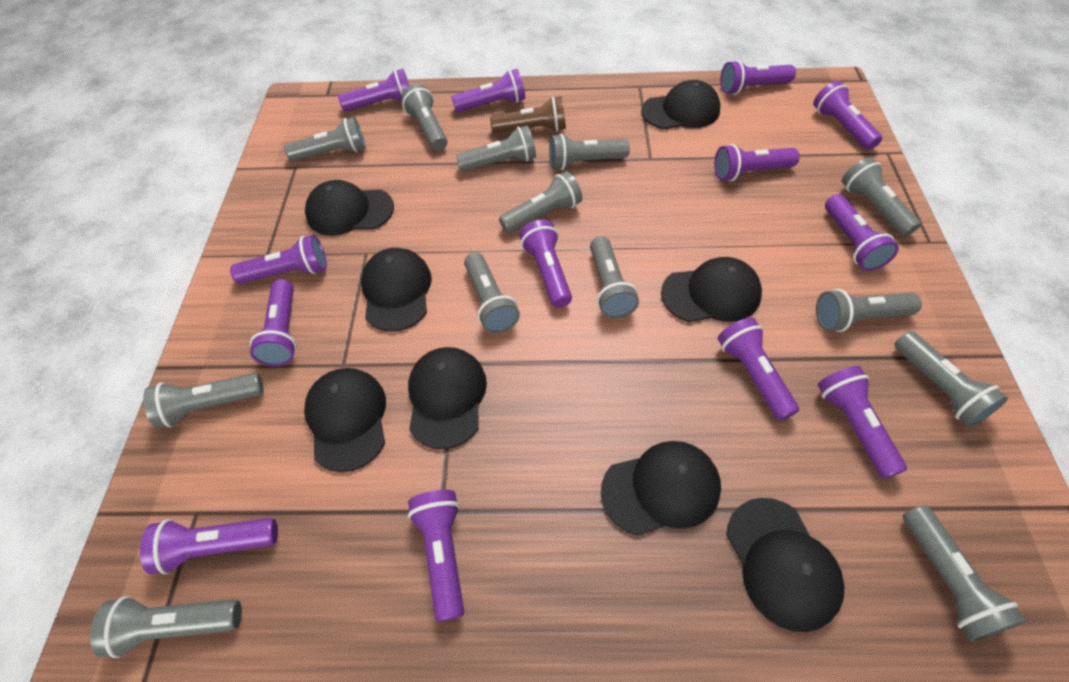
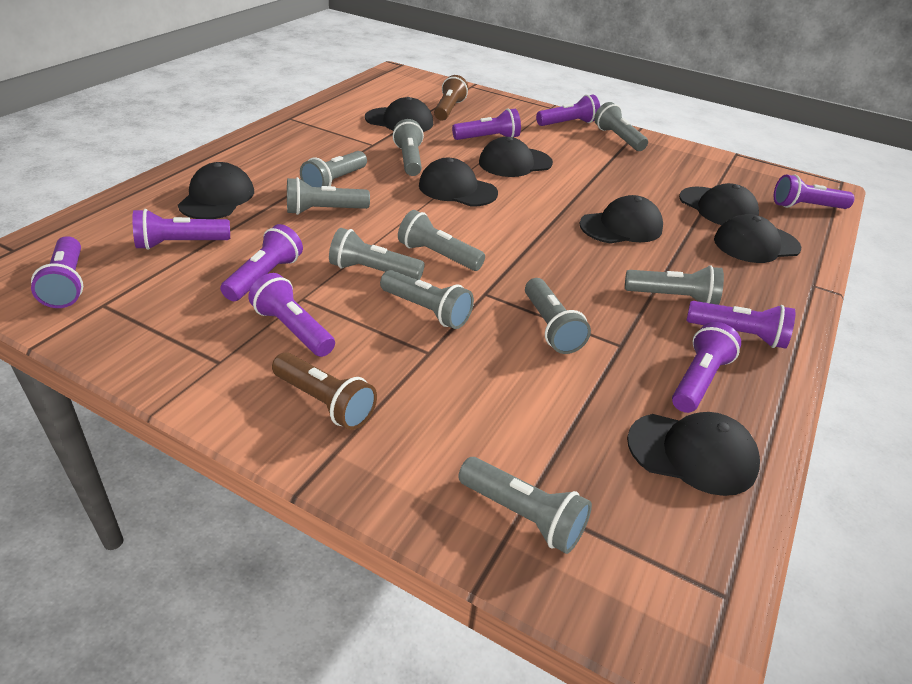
brown flashlight: [490,97,566,133] = 1 -> [272,352,377,430] [434,75,468,120] = 2
grey flashlight: [90,596,242,658] [143,373,264,428] [284,117,366,162] [401,84,447,151] [456,125,536,172] [464,252,520,334] [499,171,582,233] [549,134,630,170] [590,236,639,319] [816,289,922,332] [842,157,921,236] [894,331,1008,427] [903,505,1026,642] = 13 -> [287,177,370,215] [300,151,367,187] [329,228,425,280] [380,270,474,329] [393,119,424,176] [398,210,485,271] [458,457,592,554] [525,278,591,354] [594,102,648,151] [625,265,724,305] = 10
purple flashlight: [140,518,278,574] [230,235,327,284] [250,279,297,367] [338,69,409,111] [408,490,464,622] [452,69,525,112] [520,220,572,308] [714,144,800,181] [718,318,799,421] [720,60,796,95] [813,81,882,150] [818,366,907,479] [825,194,899,271] = 13 -> [31,236,83,308] [132,209,230,250] [220,224,303,301] [248,273,335,357] [452,108,521,140] [536,95,600,126] [672,322,741,413] [687,301,795,349] [774,174,855,209] = 9

